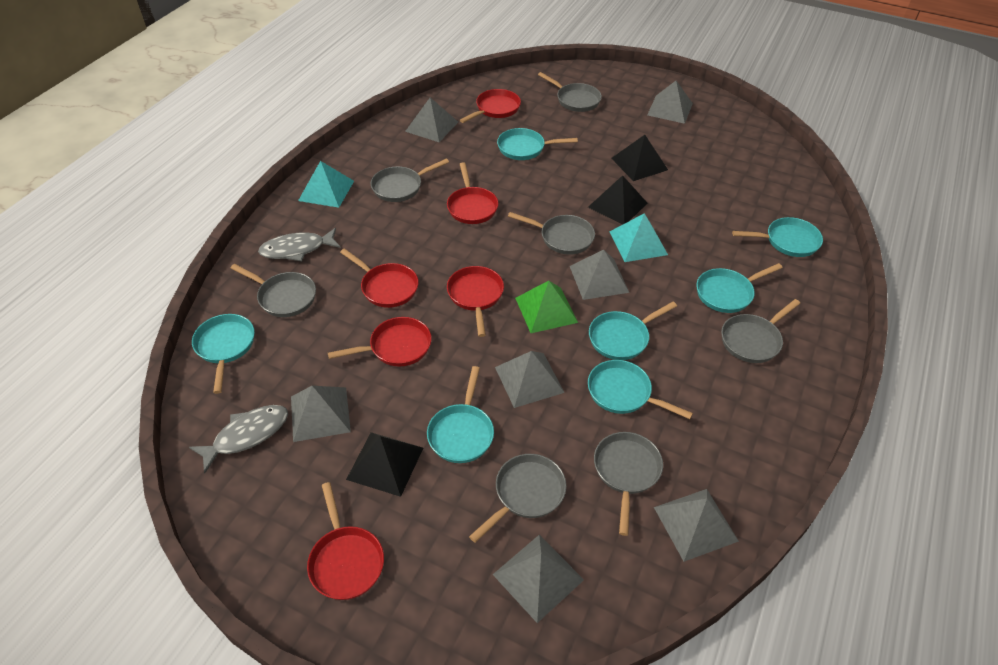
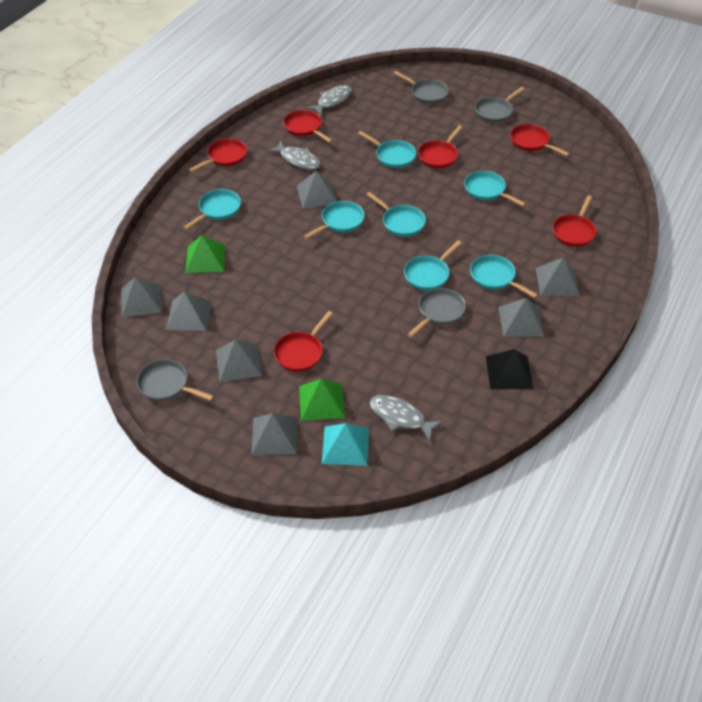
black pyramid: [346,432,423,497] [588,175,647,225] [611,135,668,181] = 3 -> [486,349,533,389] = 1
green pyramid: [515,281,578,333] = 1 -> [186,235,225,273] [299,379,345,421] = 2
grey fish: [189,405,288,473] [258,228,341,261] = 2 -> [267,141,321,170] [306,85,352,115] [370,395,443,441] = 3
grey pan: [231,264,316,317] [371,159,449,202] [469,454,566,543] [508,212,595,255] [538,72,602,112] [594,432,663,536] [721,299,800,363] = 7 -> [137,359,214,401] [394,71,449,104] [407,288,466,338] [475,87,525,122] = 4
turquoise pyramid: [298,161,354,208] [610,213,668,262] = 2 -> [322,423,369,466] = 1

